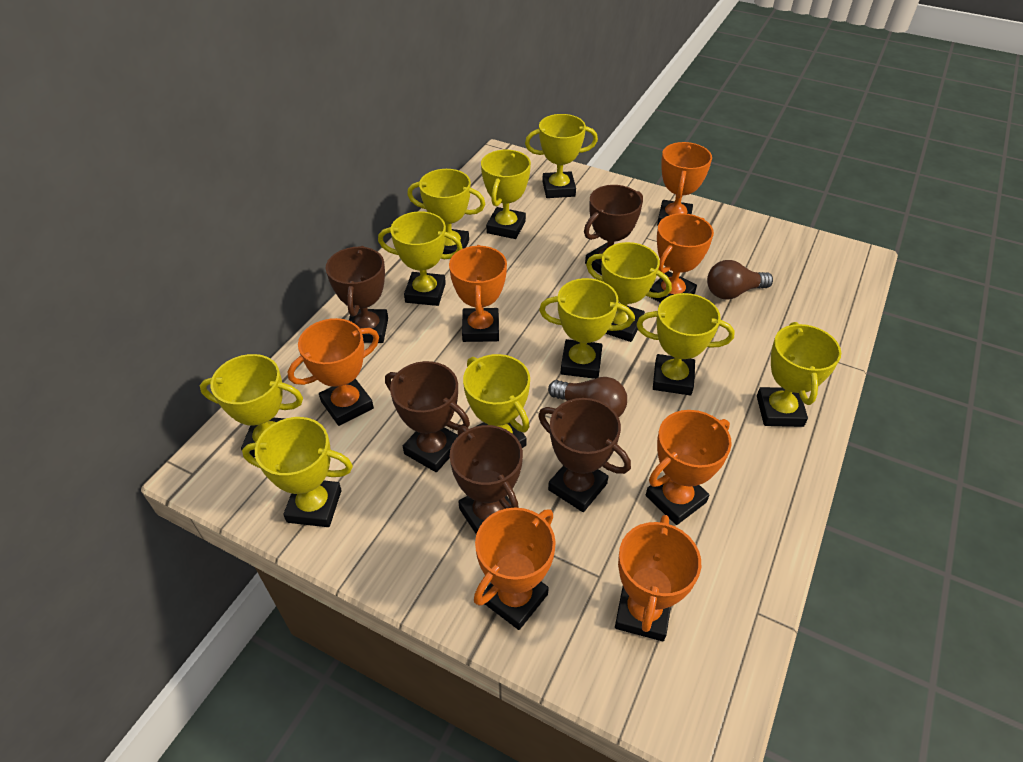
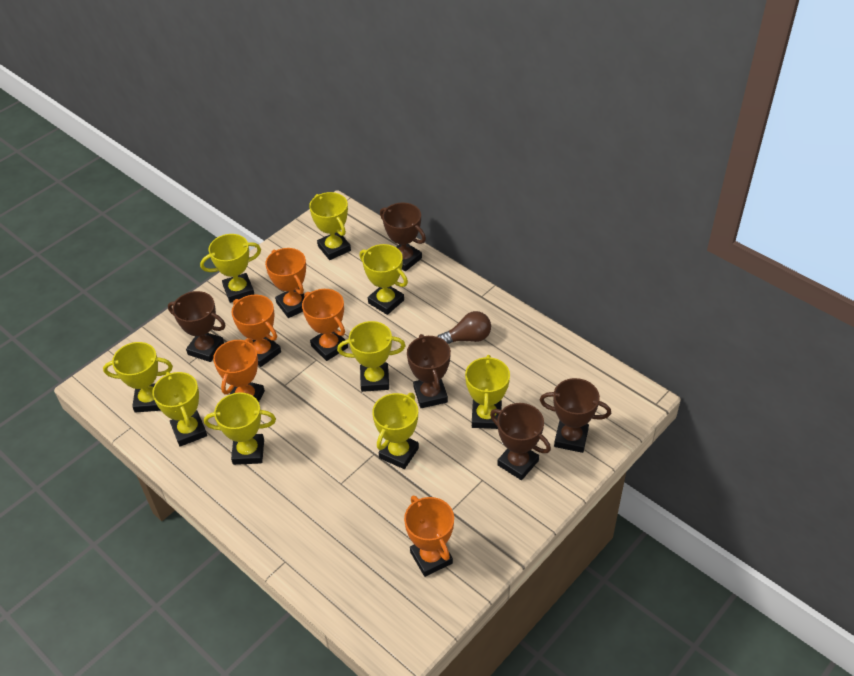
brown light bulb: [548,377,627,417] [707,260,773,299] = 2 -> [437,311,491,344] = 1
orange trophy: [287,318,379,426] [449,245,507,342] [474,507,556,630] [615,515,701,641] [646,410,732,525] [649,213,714,303] [657,142,712,226] = 7 -> [213,338,265,402] [232,295,281,367] [265,248,306,318] [302,289,348,361] [404,496,454,577] = 5
yellow trophy: [200,354,303,458] [242,417,353,527] [378,211,462,306] [407,169,485,254] [463,354,530,448] [481,150,531,239] [525,114,598,198] [539,278,634,379] [586,242,672,342] [636,293,735,395] [757,322,841,427] = 11 -> [103,342,173,413] [152,372,207,447] [200,234,261,303] [204,393,276,465] [309,192,351,260] [337,321,405,392] [360,244,408,315] [372,393,419,469] [465,355,510,429] = 9

